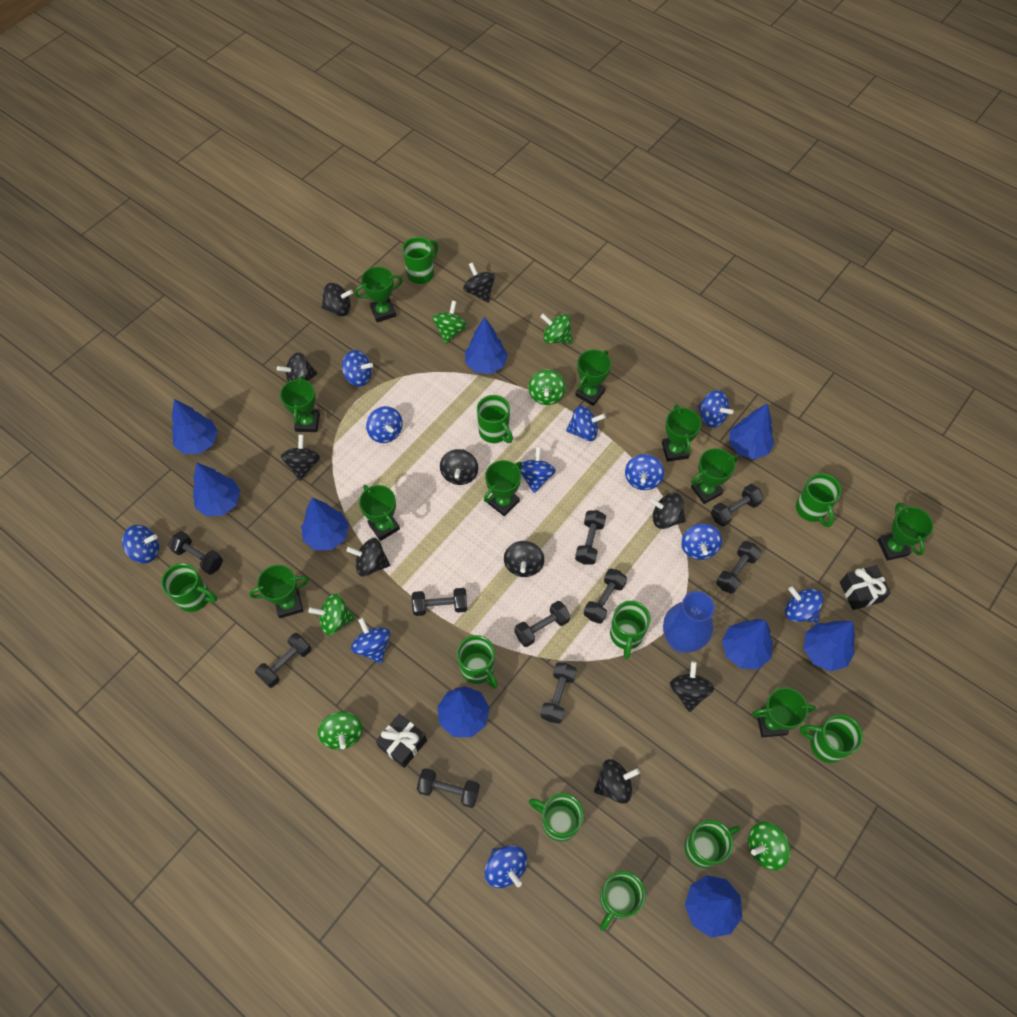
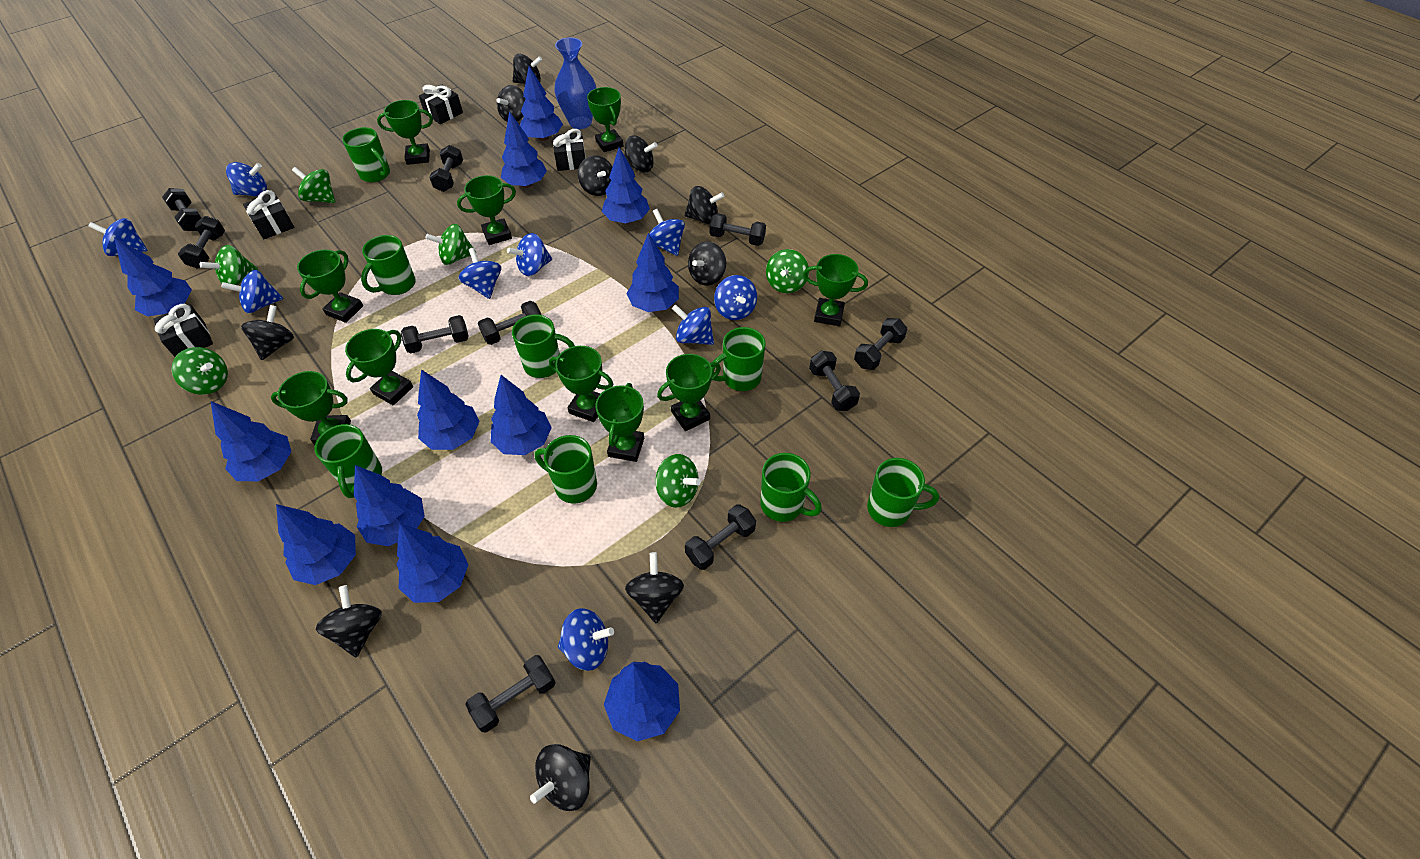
black gift: [376,714,427,768] [840,565,891,610] = 2 -> [153,304,213,357] [243,190,294,239] [419,84,463,124] [553,129,586,171] = 4
blue spinning top: [122,525,159,563] [342,350,373,387] [351,618,390,664] [366,406,403,443] [485,846,527,888] [518,447,556,493] [566,405,606,441] [625,454,664,490] [681,524,722,560] [698,390,734,428] [785,587,823,623] = 11 -> [88,218,148,256] [221,270,283,313] [226,162,267,196] [459,248,501,299] [507,233,552,276] [558,608,614,671] [649,209,685,256] [672,304,714,345] [714,275,757,320] = 9
blue tree: [172,399,218,454] [193,463,240,517] [301,497,349,550] [437,686,490,737] [465,317,508,374] [685,875,742,937] [722,619,773,669] [729,404,774,460] [804,621,855,671] = 9 -> [114,237,192,316] [211,401,292,481] [276,504,356,585] [354,465,425,546] [396,524,468,603] [417,369,480,450] [491,375,552,455] [501,111,547,188] [520,66,563,141] [602,147,650,224] [604,662,680,741] [626,233,679,312] = 12
green mug: [161,563,217,612] [402,237,438,284] [457,635,498,689] [477,395,513,443] [529,793,584,842] [600,871,646,931] [610,601,651,659] [684,820,740,868] [796,473,842,527] [799,714,863,763] = 10 -> [315,424,382,498] [342,127,390,182] [361,235,416,295] [512,314,575,378] [535,435,597,504] [712,327,766,391] [760,453,822,522] [867,458,939,527] = 8

